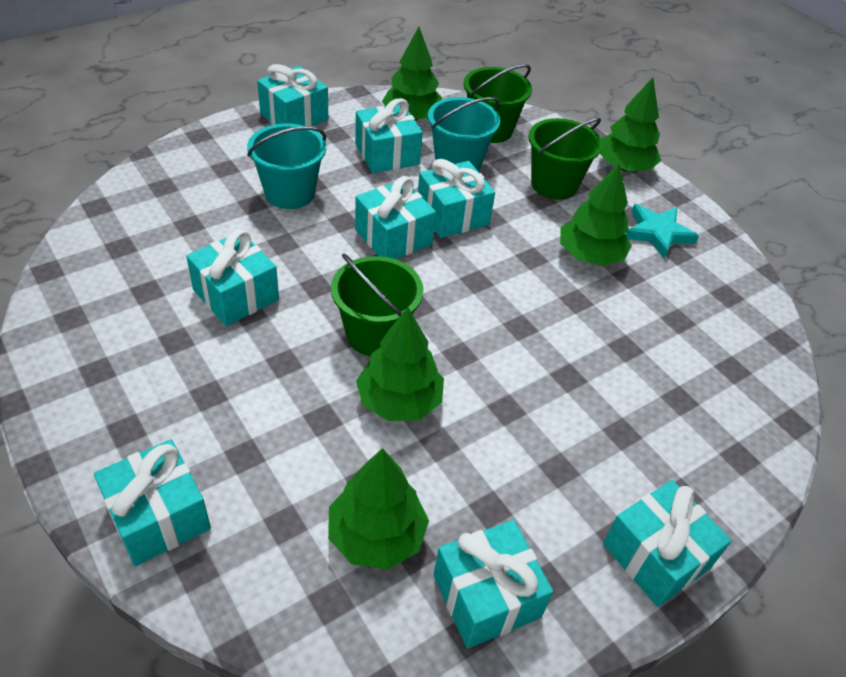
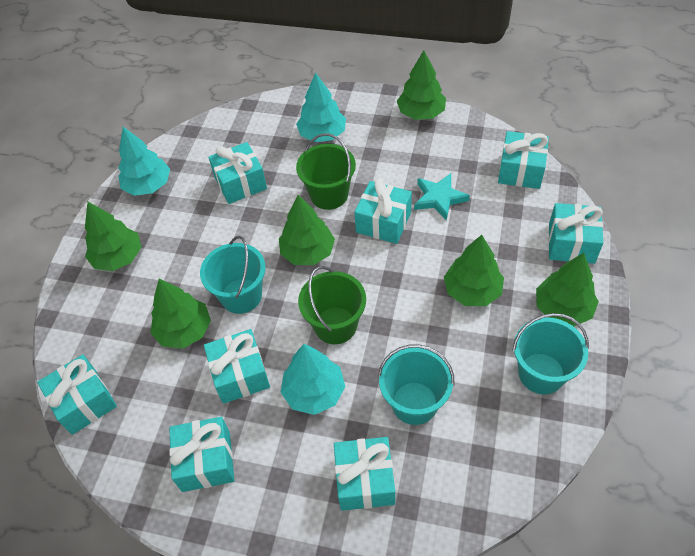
green bucket: [331,253,424,356] [464,64,532,143] [528,118,602,200] = 3 -> [296,133,356,210] [298,266,366,344] = 2
green tree: [328,448,429,569] [356,307,444,421] [382,27,442,121] [560,162,632,266] [600,77,661,171] = 5 -> [85,202,141,271] [151,279,211,349] [279,195,335,265] [397,50,446,120] [444,235,504,306] [536,253,599,326] = 6
turquoise bucket: [247,123,326,209] [428,97,500,171] = 2 -> [200,236,266,314] [378,344,455,425] [512,313,589,394] = 3
turquoise tree: none = 0 -> [118,127,170,196] [281,344,345,415] [296,72,346,142] = 3

